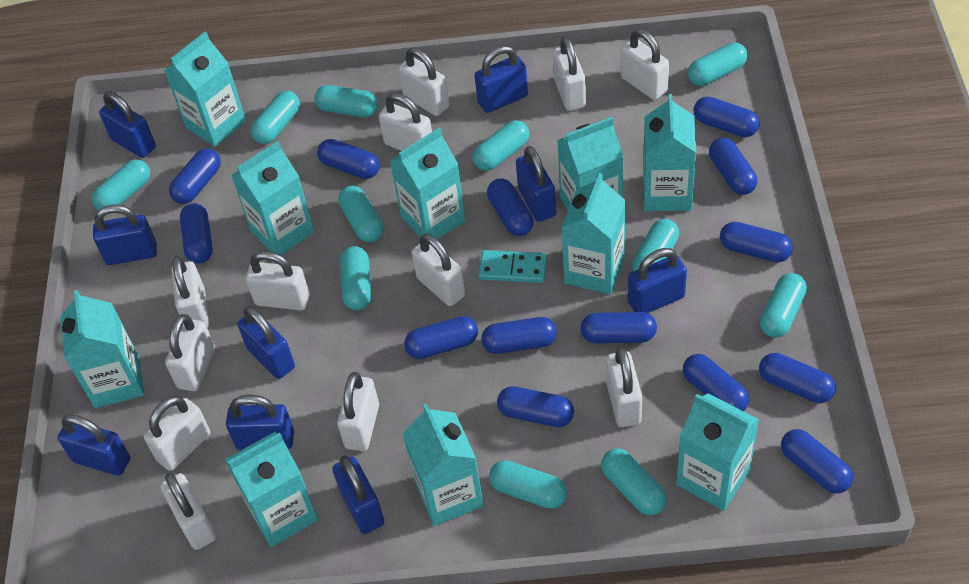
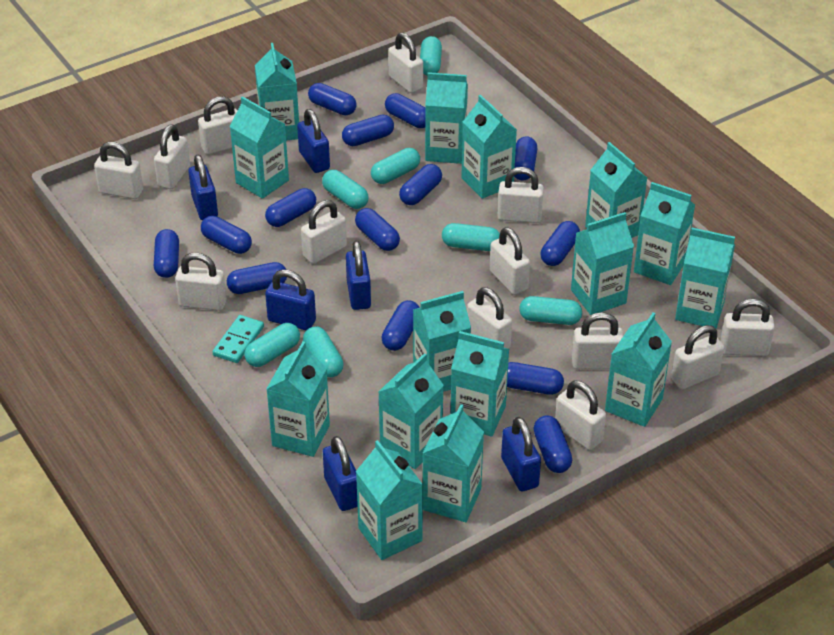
blue padlock: [58,414,130,476] [93,204,157,265] [99,91,156,158] [226,395,294,450] [237,307,295,379] [332,456,384,534] [475,46,528,113] [516,146,556,222] [628,248,687,313] = 9 -> [188,155,218,221] [265,269,316,331] [297,109,330,173] [323,436,358,511] [346,241,371,310] [501,417,541,491] = 6
turquoise capsule: [92,159,150,210] [251,91,300,144] [314,85,378,117] [338,185,383,242] [340,246,371,310] [473,120,529,171] [489,460,567,509] [601,448,667,515] [632,219,679,271] [688,43,748,86] [760,273,807,338] = 11 -> [244,323,300,367] [303,326,344,377] [322,170,369,209] [371,148,420,184] [420,36,442,76] [442,223,500,251] [519,296,582,325] = 7
turquoise carton: [60,290,144,408] [164,32,246,147] [225,432,318,547] [231,141,314,255] [390,128,465,239] [403,404,484,526] [557,117,624,210] [561,173,626,294] [643,94,696,211] [676,393,759,511] = 10 -> [230,96,289,199] [255,43,299,140] [267,341,330,457] [356,440,423,560] [378,354,444,469] [413,291,471,392] [422,404,484,522] [425,72,468,164] [451,331,509,437] [461,95,517,199] [571,212,634,315] [585,142,647,238] [605,312,672,427] [634,182,695,285] [675,228,735,329] = 15
white padlock: [144,396,210,471] [160,473,216,550] [165,314,215,391] [171,256,209,328] [246,251,310,310] [337,372,379,451] [379,93,432,151] [398,48,450,116] [412,234,465,306] [553,36,586,111] [606,347,642,427] [621,29,669,100] = 12 -> [94,142,143,199] [154,124,190,189] [175,252,227,311] [198,96,238,155] [301,200,347,264] [388,32,423,93] [467,287,512,349] [490,227,530,295] [497,167,544,223] [555,380,606,450] [572,312,623,369] [671,325,725,390] [720,299,775,356] = 13

